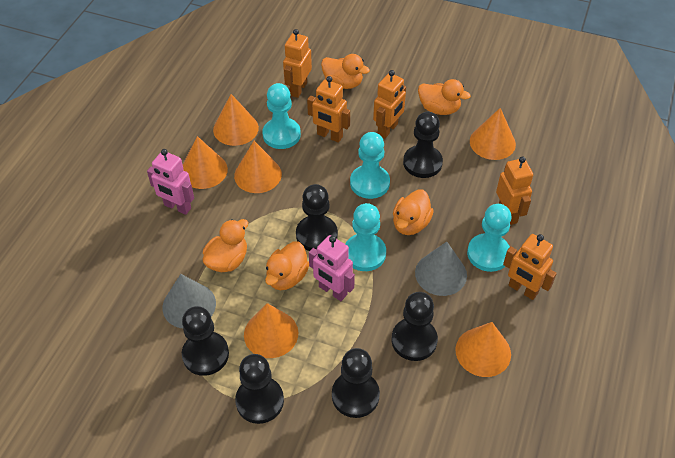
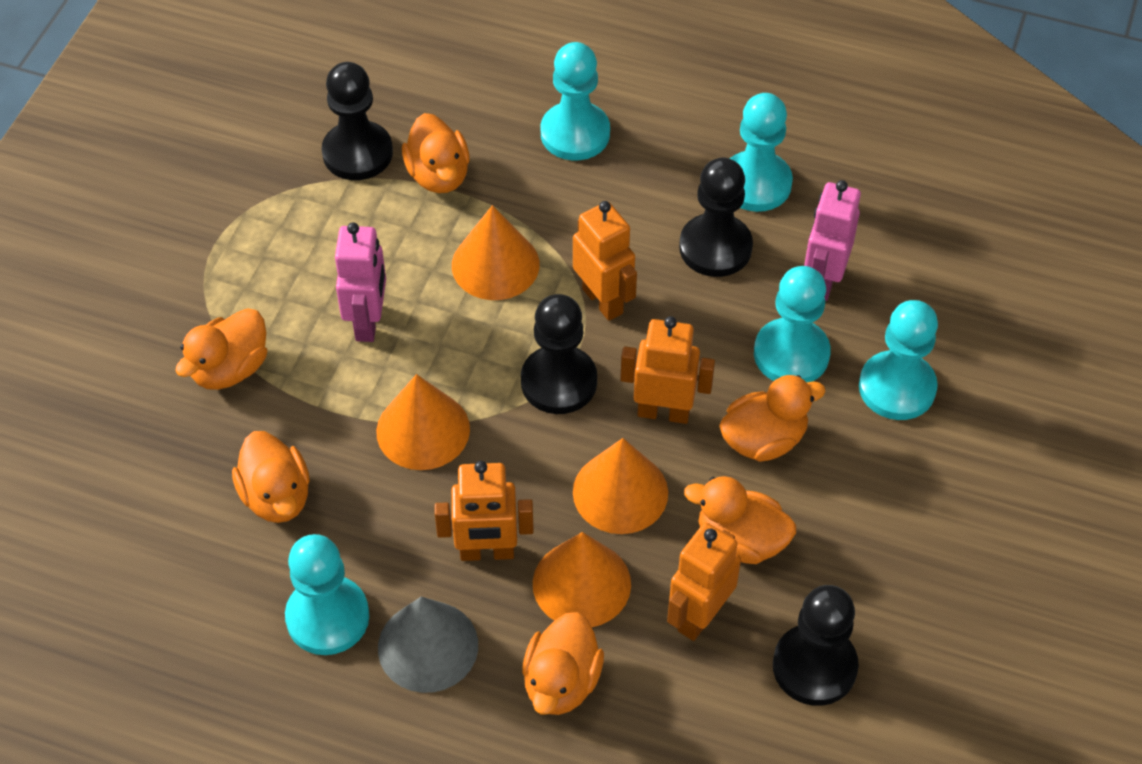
black pawn: [182,306,229,376] [235,354,284,424] [296,184,338,251] [332,348,380,418] [391,292,438,361] [403,112,443,178] = 6 -> [322,62,393,180] [521,294,597,414] [679,157,753,277] [773,585,859,706] = 4
grey cone: [162,274,216,328] [415,242,467,296] = 2 -> [378,597,478,693] = 1
orange cone: [183,136,228,189] [213,94,259,146] [234,141,282,193] [244,303,298,358] [455,322,511,377] [470,108,516,160] = 6 -> [376,374,470,470] [452,205,540,300] [533,532,631,627] [573,438,668,534] = 4
orange duck: [203,219,248,272] [265,241,309,290] [321,54,370,89] [393,189,434,235] [418,79,471,115] = 5 -> [176,308,267,390] [232,431,310,523] [402,113,470,193] [522,612,604,715] [684,476,796,564] [719,375,826,462] = 6
orange robot: [283,29,312,98] [307,76,350,143] [373,70,406,139] [496,156,533,225] [503,234,557,300] = 5 -> [435,461,534,561] [573,201,637,321] [620,316,715,424] [667,523,741,641] = 4
turquoise pawn: [262,83,301,149] [345,203,386,271] [350,132,390,199] [467,204,511,272] = 4 -> [285,534,369,655] [541,42,610,160] [730,93,793,212] [754,266,831,383] [859,300,938,420] = 5

